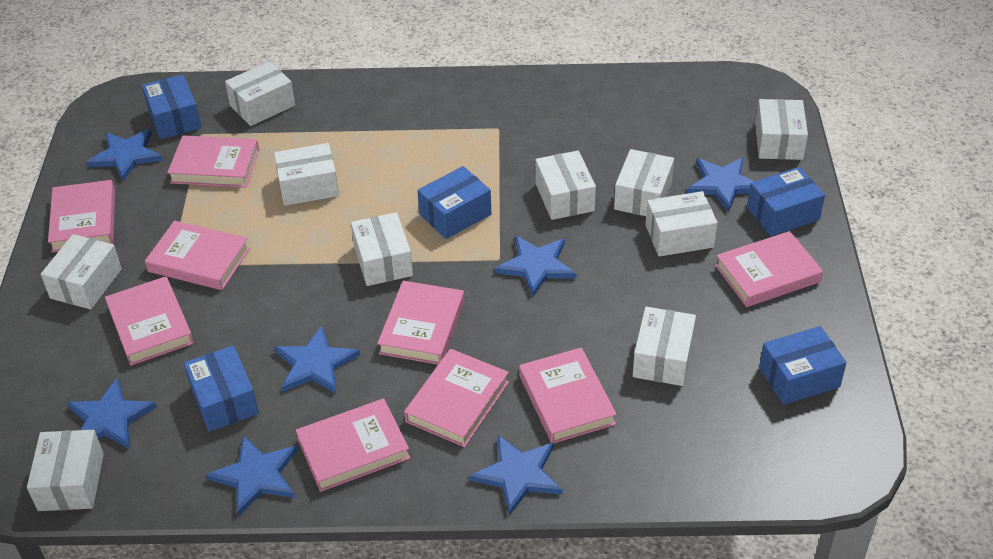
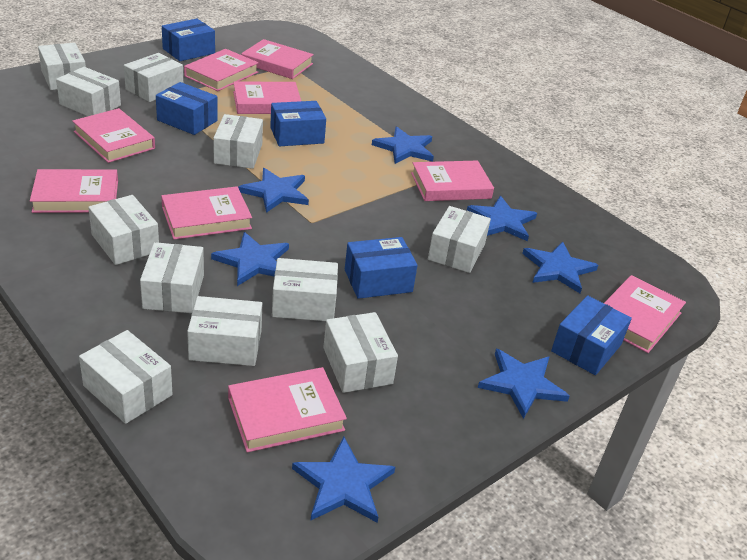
white box: [27,430,104,511] [41,234,122,309] [225,61,295,126] [274,143,339,206] [351,212,413,286] [535,151,596,220] [614,149,674,216] [633,307,696,386] [645,191,718,257] [755,99,808,160] = 10 -> [38,43,86,90] [56,67,121,116] [79,330,173,424] [88,195,159,265] [124,53,183,102] [140,242,204,313] [187,296,262,366] [213,114,263,169] [272,258,338,321] [323,312,398,393] [428,206,491,273] = 11

